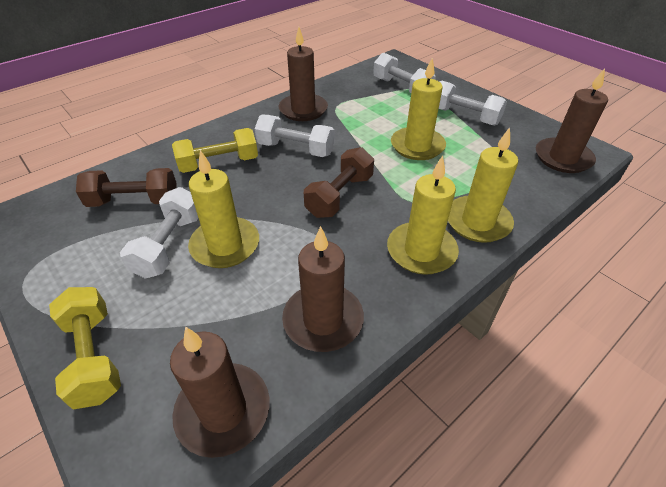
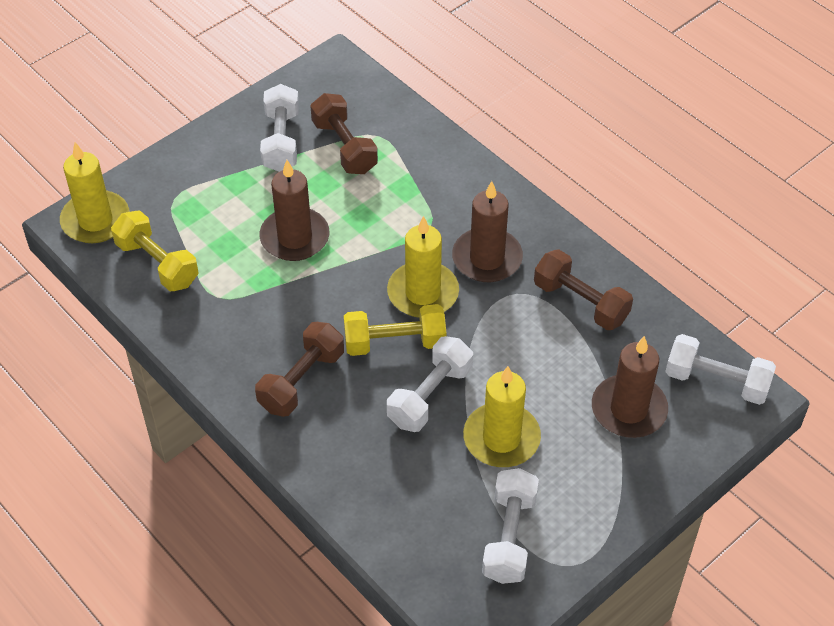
brown candle: [170,326,270,458] [279,27,328,121] [282,226,364,352] [536,69,608,173] = 4 -> [260,160,329,261] [452,181,523,282] [592,336,668,438] = 3
brown dumbbell: [76,168,177,207] [304,147,374,218] = 2 -> [255,322,344,417] [311,93,378,174] [534,249,633,330] = 3
yellow candle: [188,150,259,268] [387,156,459,275] [391,58,446,160] [448,127,518,243] = 4 -> [60,142,129,243] [387,216,459,318] [463,366,541,467] = 3

